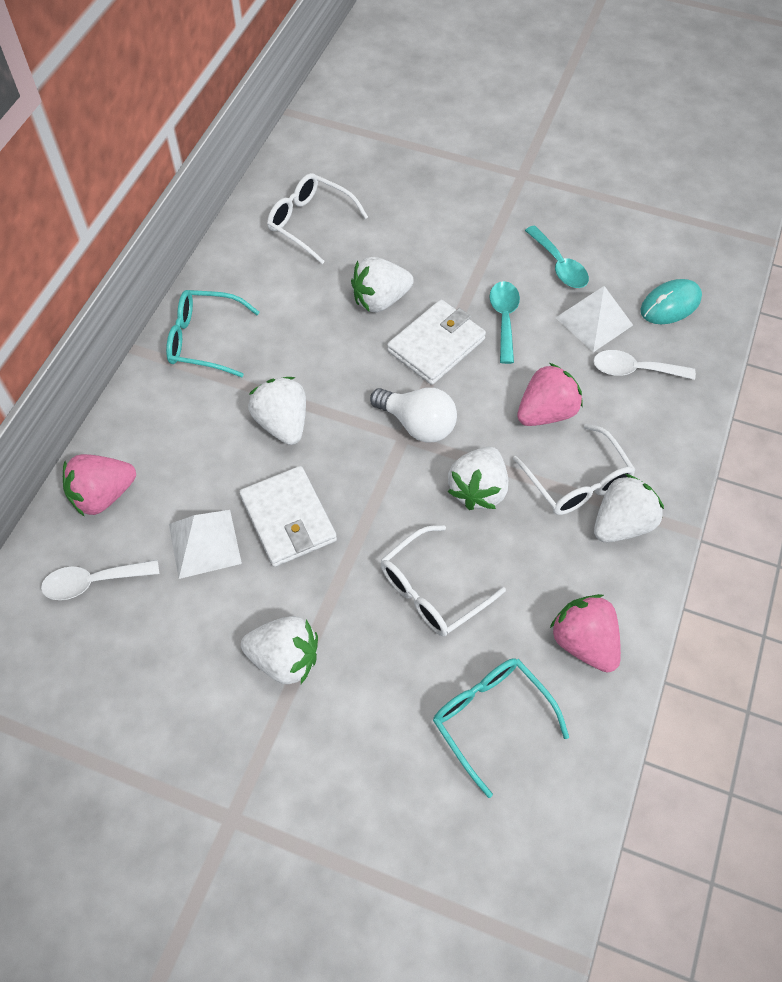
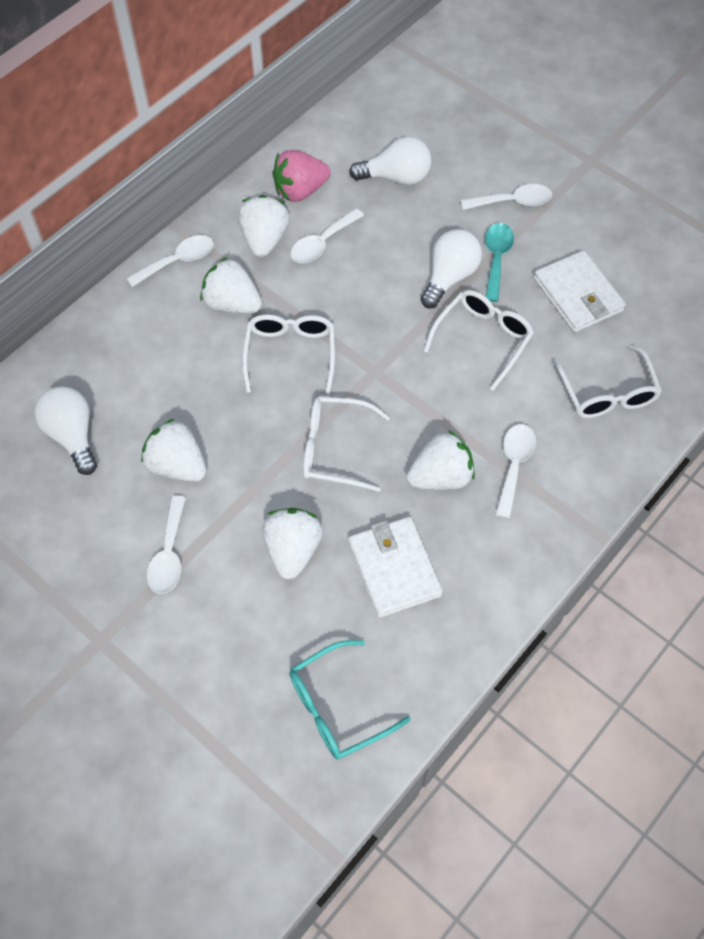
pink strawberry: [63,454,136,517] [517,363,583,426] [550,594,621,672] = 3 -> [272,150,331,202] = 1
turquoise glasses: [166,290,260,377] [433,659,569,798] = 2 -> [289,640,411,760] = 1
turquoise mouse: [640,279,702,324] = 1 -> none = 0
turquoise spoon: [489,281,520,364] [525,225,589,288] = 2 -> [485,223,514,302] = 1
white glasses: [267,173,368,264] [381,525,506,636] [513,424,636,515] = 3 -> [242,314,335,394] [303,397,390,492] [424,290,534,391] [553,344,662,418] = 4
white light bulb: [370,388,457,443] = 1 -> [35,386,97,475] [349,137,431,185] [420,229,482,309] = 3
white pyramid: [169,510,242,579] [555,286,633,352] = 2 -> none = 0
white spoon: [41,560,159,600] [593,350,696,380] = 2 -> [127,235,214,287] [147,496,186,594] [290,208,364,263] [461,184,552,210] [495,424,536,519] = 5

